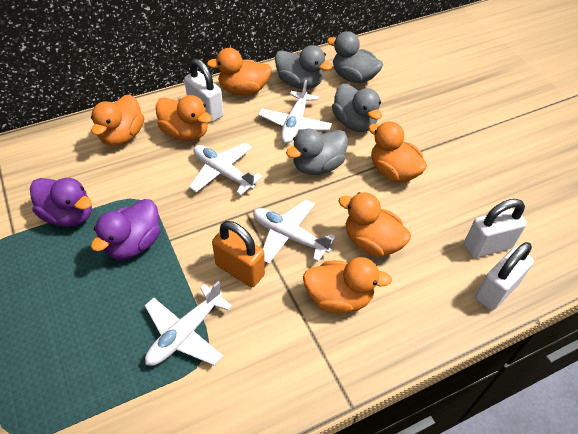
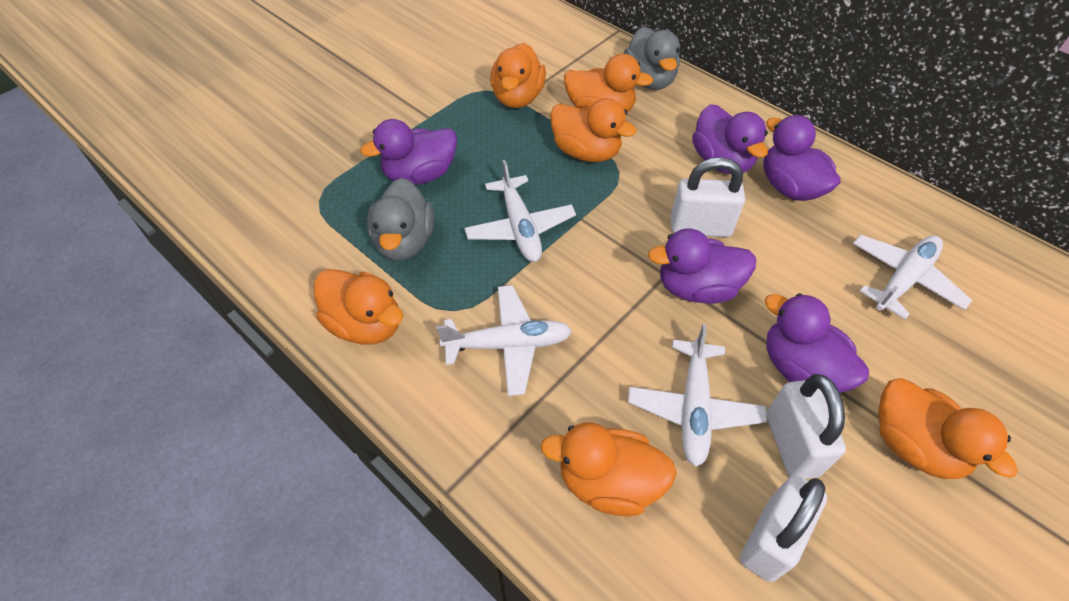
grey duck: [275,45,332,89] [286,128,348,175] [327,31,383,83] [332,83,382,132] = 4 -> [367,178,434,261] [623,27,680,90] = 2
orange padlock: [212,221,265,287] = 1 -> none = 0
purple duck: [30,178,92,227] [91,199,161,260] = 2 -> [360,119,457,185] [648,228,756,304] [692,104,768,174] [763,115,841,201] [765,293,869,393] = 5

